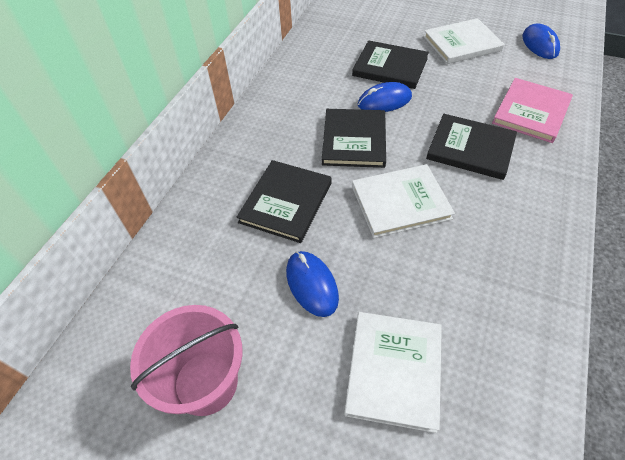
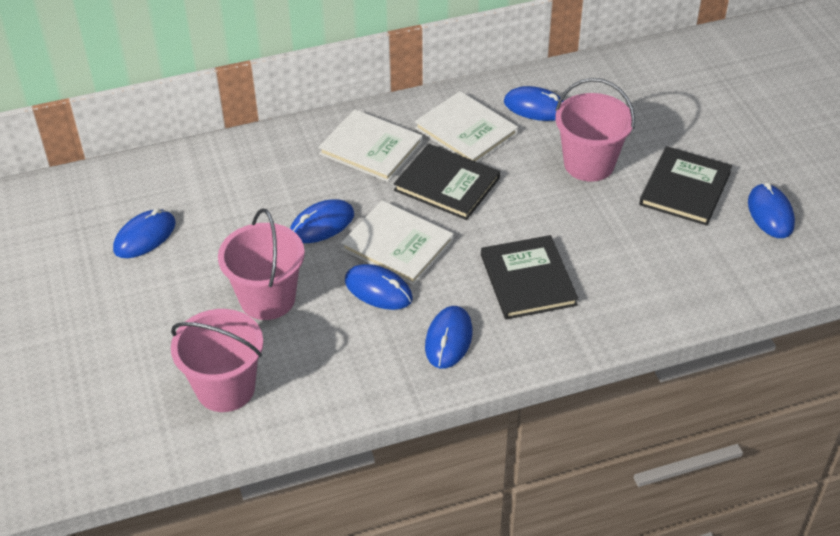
black book: [237,160,332,243] [322,109,386,168] [352,40,429,89] [426,114,517,180] = 4 -> [394,143,500,220] [481,235,578,320] [639,146,732,226] = 3
blue mouse: [286,251,339,317] [358,82,412,112] [523,23,560,59] = 3 -> [113,209,176,258] [290,199,354,243] [345,264,413,310] [425,306,472,369] [504,86,564,121] [748,183,795,238] = 6
pink book: [492,78,573,143] = 1 -> none = 0
pink bucket: [130,305,242,416] = 1 -> [171,309,263,412] [218,209,305,320] [555,78,635,182] = 3

